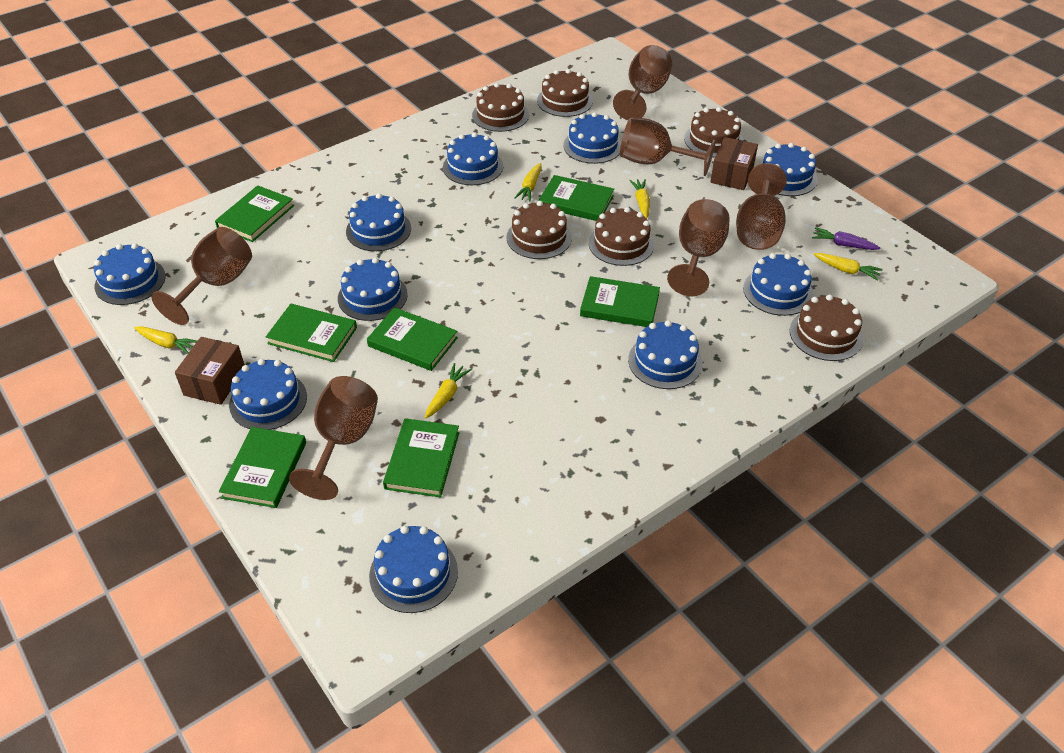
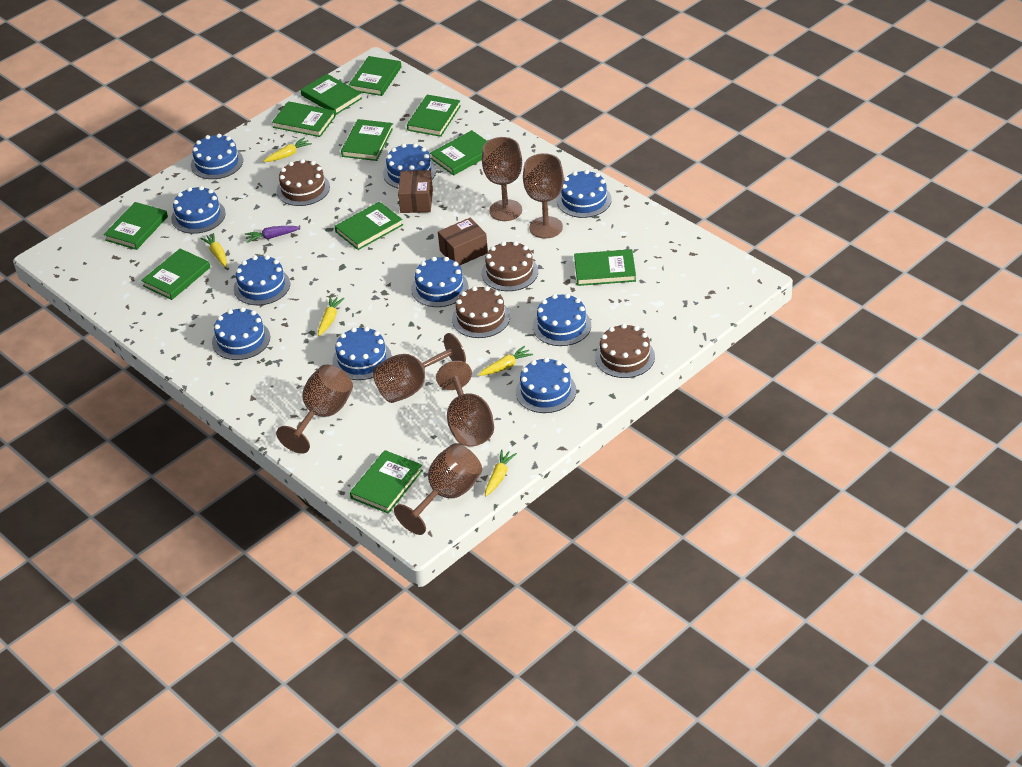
brown cake: [472,83,529,132] [507,201,572,259] [537,69,593,117] [588,207,654,266] [684,107,743,158] [790,294,863,361] = 6 -> [277,159,330,206] [452,286,510,338] [482,241,538,291] [595,324,655,378] = 4
green book: [215,185,294,242] [219,427,306,508] [266,304,357,362] [367,307,458,371] [383,418,459,497] [539,175,614,221] [580,276,660,327] = 7 -> [104,202,168,250] [141,249,210,300] [272,101,336,137] [301,74,362,115] [335,202,403,250] [341,119,393,161] [349,56,402,96] [350,450,423,514] [407,95,461,137] [430,130,487,176] [574,249,636,286] = 11

